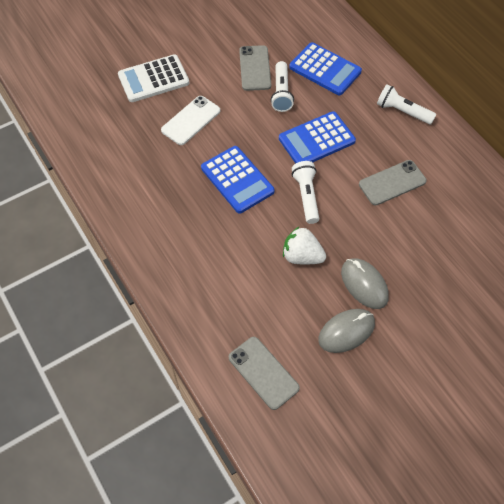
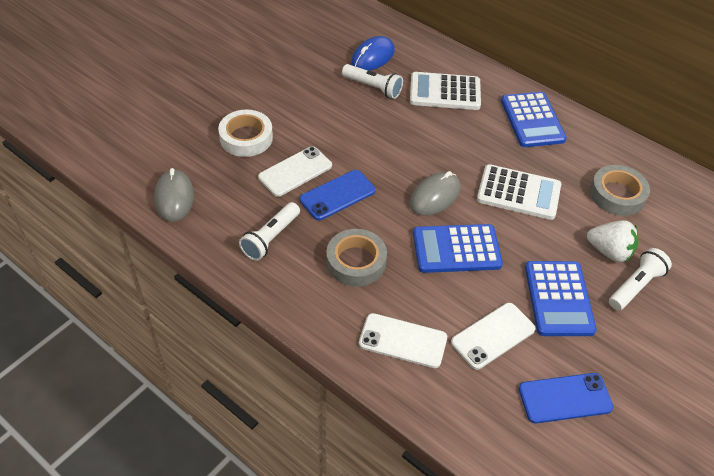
blue mouse: none = 0 -> [351,36,395,71] = 1
blue phone: none = 0 -> [300,170,376,220] [519,373,613,423] = 2
grey phone: [229,337,300,410] [239,45,271,91] [359,160,427,205] = 3 -> none = 0
grey tape: none = 0 -> [326,229,387,287] [590,165,650,216] = 2
white calculator: [118,54,189,102] = 1 -> [410,72,481,110] [477,164,561,220] = 2
white phone: [161,96,220,145] = 1 -> [258,146,332,197] [359,313,447,368] [451,303,536,370] = 3
white tape: none = 0 -> [218,110,273,157] = 1

